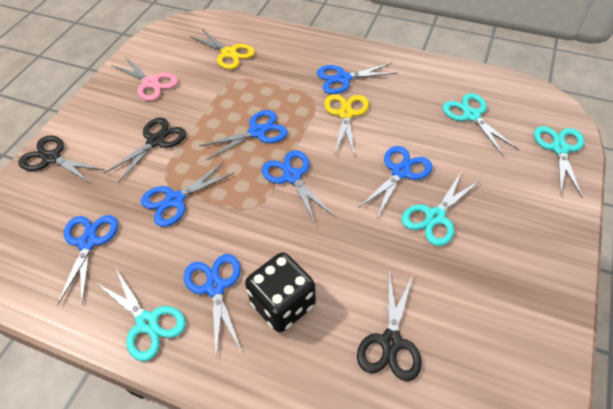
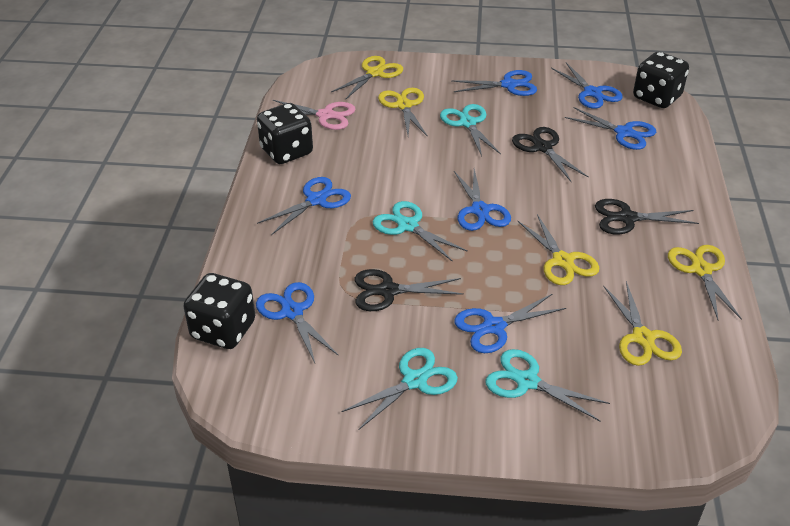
black dice: [245,253,316,332] = 1 -> [183,273,255,349] [257,103,313,164] [633,52,689,108] = 3
yellow scissors: [189,28,255,69] [324,94,369,157] = 2 -> [331,56,403,100] [378,88,428,137] [518,214,599,285] [603,281,682,366] [668,245,742,320] = 5

